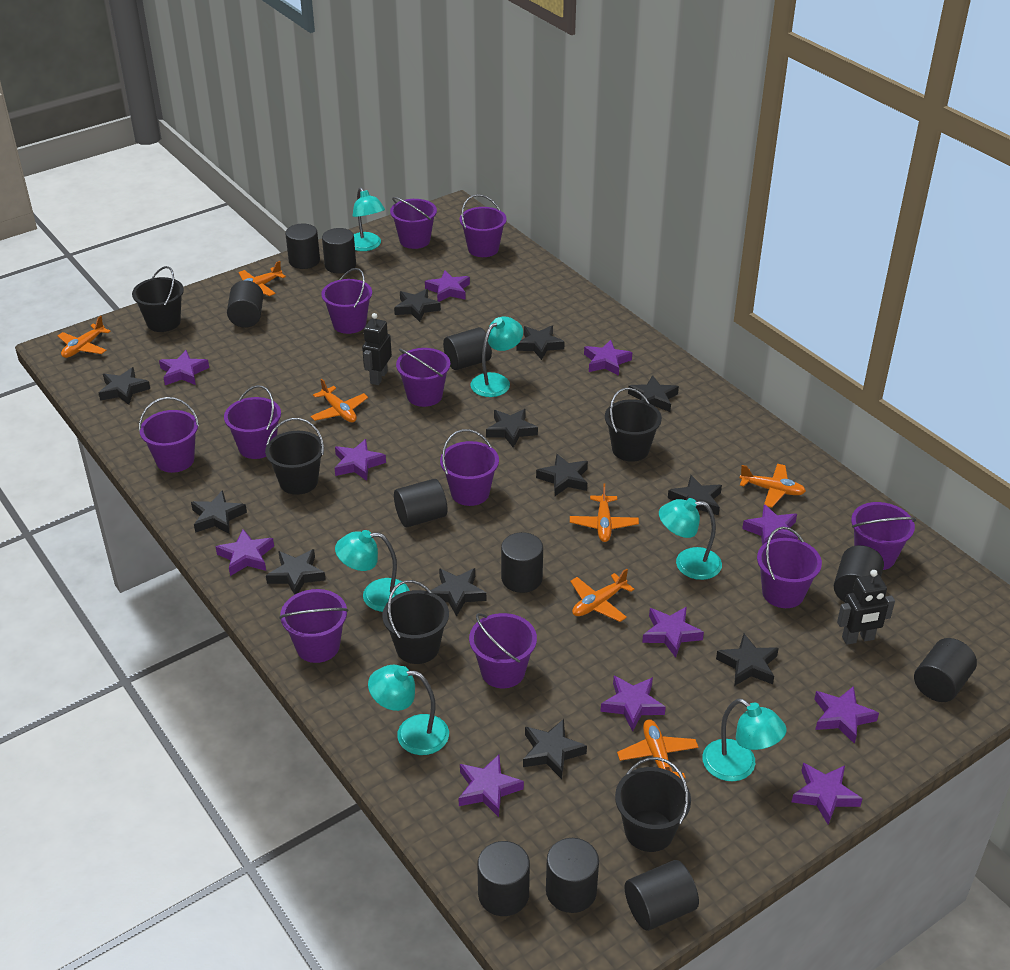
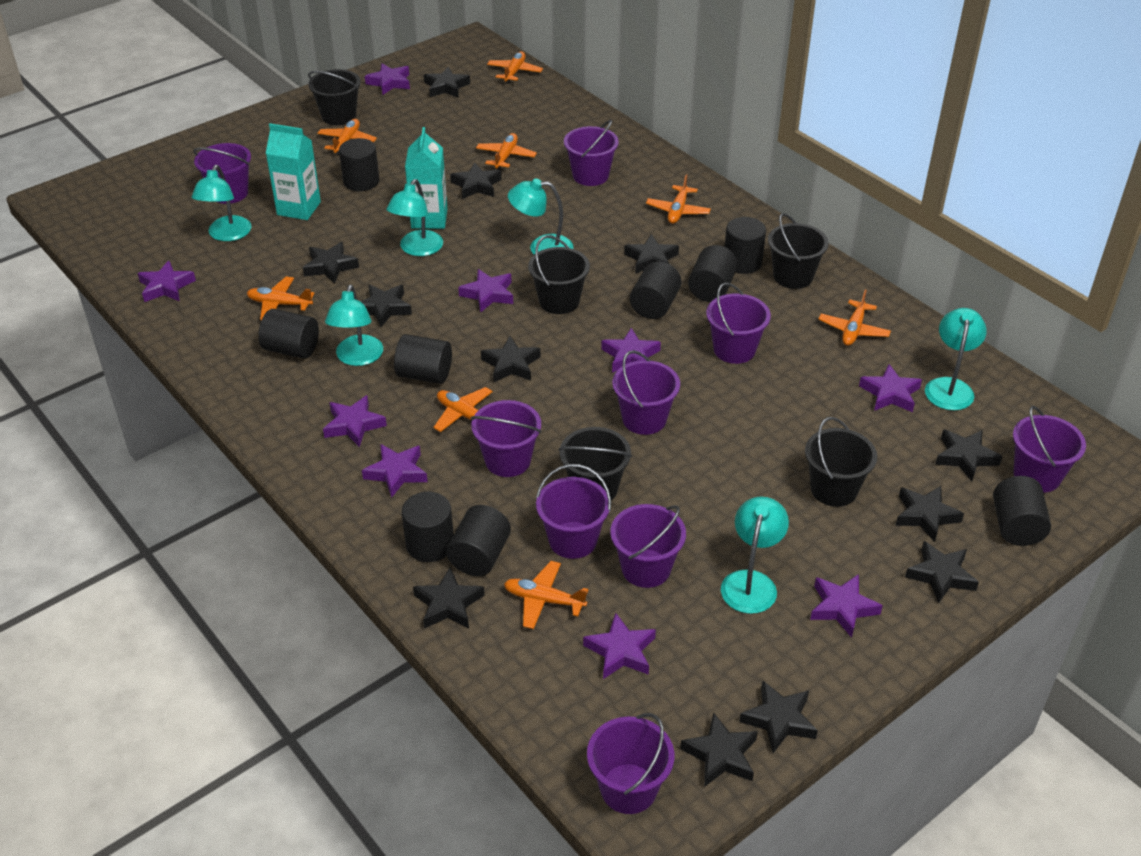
black cylinder: [227,280,263,328] [285,224,320,269] [322,228,356,274] [394,479,448,527] [443,327,492,370] [477,841,530,916] [501,532,543,593] [546,838,599,913] [625,860,699,931] [834,545,884,602] [914,638,977,702] = 11 -> [258,309,319,359] [339,138,379,191] [394,334,452,384] [402,492,454,562] [446,505,511,576] [630,261,682,319] [688,245,737,302] [725,217,766,274] [993,476,1051,546] = 9
black robot: [362,313,392,385] [837,570,895,645] = 2 -> none = 0
orange plane: [58,316,111,358] [239,261,286,296] [310,379,368,422] [570,484,639,542] [570,569,634,622] [617,719,698,778] [740,464,806,508] = 7 -> [247,276,315,320] [317,119,377,155] [433,387,493,432] [476,133,537,170] [487,51,543,84] [504,561,589,629] [646,174,711,224] [818,289,891,346] = 8
purple bucket: [139,397,199,473] [224,385,281,459] [279,589,348,663] [321,268,372,334] [390,197,437,249] [396,348,450,407] [440,429,499,506] [460,194,507,257] [469,613,537,688] [757,527,822,608] [851,502,916,570] = 11 -> [193,143,251,204] [471,400,541,477] [536,464,611,559] [564,120,619,186] [587,713,674,814] [610,504,686,588] [612,350,680,435] [706,283,771,364] [1013,406,1086,493] = 9
purple star: [159,350,209,385] [215,529,274,576] [335,439,386,481] [425,271,470,302] [459,755,524,817] [584,340,632,376] [600,676,666,731] [642,607,704,658] [742,504,798,545] [792,763,863,824] [814,686,879,744] = 11 -> [138,260,196,302] [323,395,387,447] [362,444,428,498] [365,63,410,95] [458,269,513,313] [583,613,656,679] [601,328,661,373] [810,574,883,638] [859,364,922,412] = 9
turquoise carton: none = 0 -> [266,123,321,220] [405,127,447,229] = 2

